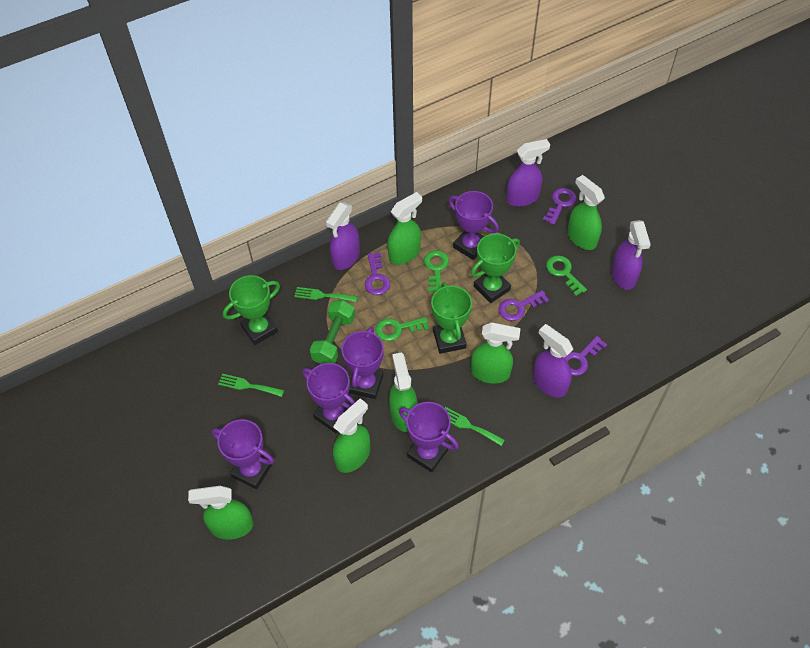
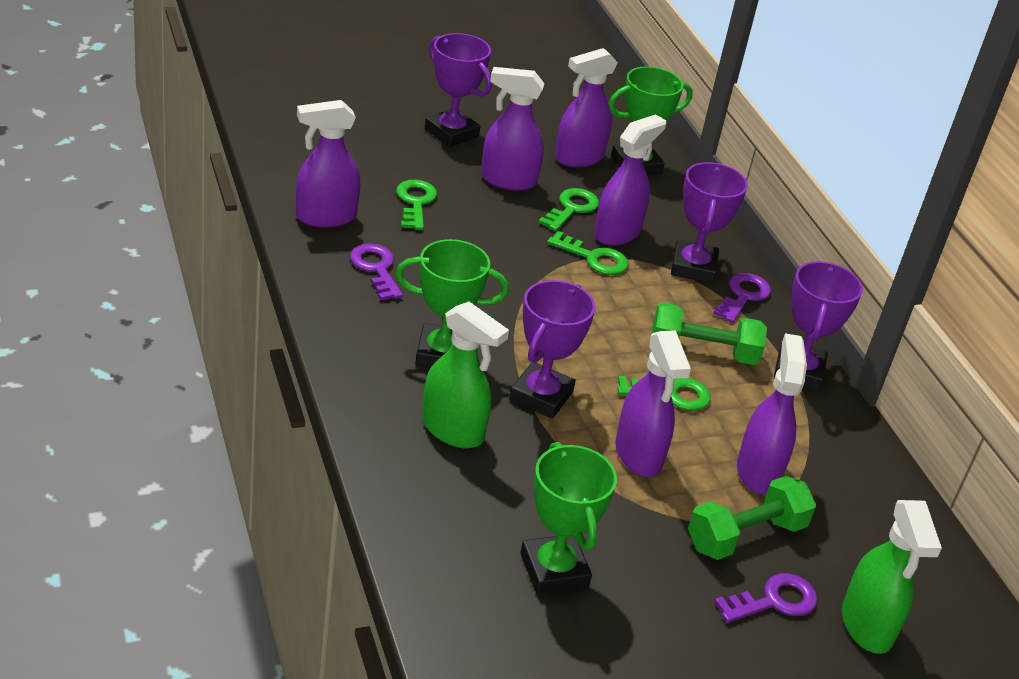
green dumbbell: [310,300,355,364] = 1 -> [652,303,767,365] [688,476,816,560] = 2
green fork: [218,374,284,397] [294,287,358,302] [445,407,505,446] = 3 -> none = 0
green key: [375,317,429,341] [424,250,449,292] [546,255,587,296] = 3 -> [396,180,437,230] [538,188,599,231] [547,231,629,275] [617,376,711,411] = 4
green spray bottle: [188,486,253,540] [333,398,370,473] [387,192,422,265] [389,353,418,432] [471,323,521,384] [567,175,605,250] = 6 -> [422,301,509,448] [842,500,942,654] = 2
purple key: [365,253,390,295] [498,290,549,321] [543,188,576,225] [565,336,607,376] = 4 -> [350,244,403,300] [713,273,771,323] [714,573,817,623] = 3
purple spray bottle: [326,202,360,270] [506,139,550,207] [533,324,573,397] [611,220,651,290] = 4 -> [296,100,360,228] [481,67,545,191] [555,48,618,167] [594,114,666,246] [615,330,691,477] [737,333,807,494] = 6
purple trophy: [212,419,274,489] [303,363,355,433] [341,327,384,399] [399,402,459,472] [449,191,499,260] = 5 -> [425,33,492,147] [509,280,596,419] [671,162,748,284] [774,261,863,391] = 4

